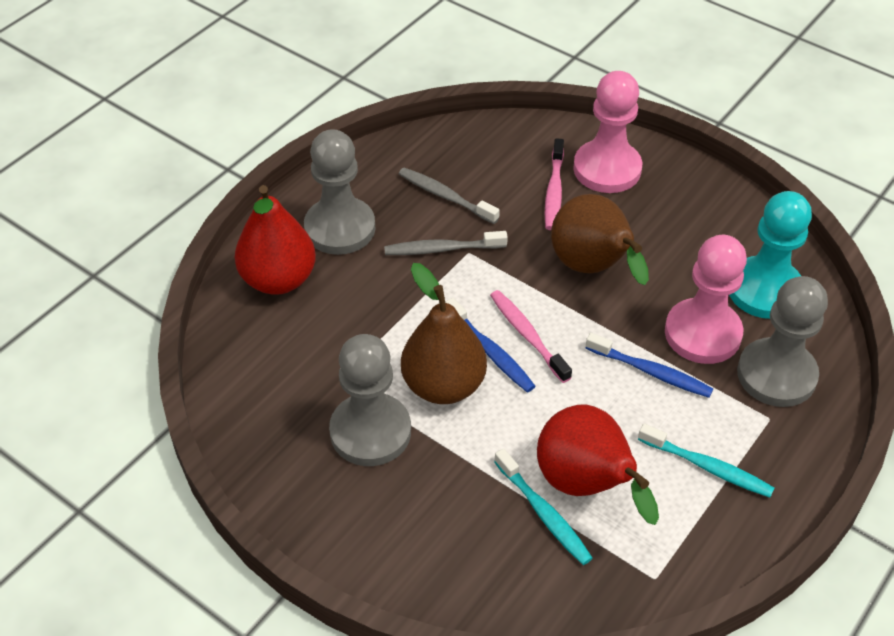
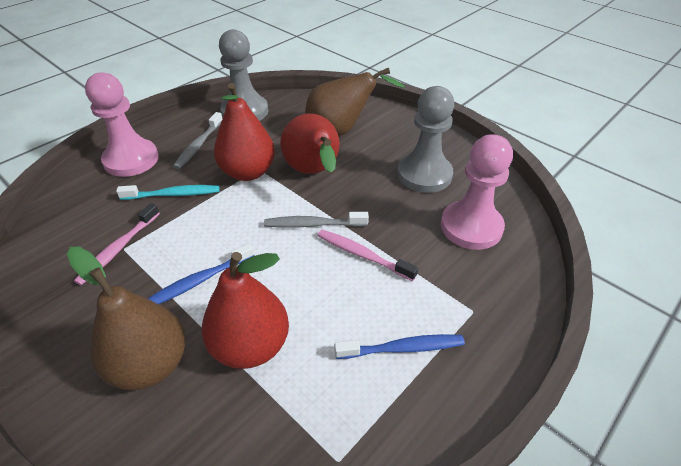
grey pawn: [304,129,375,255] [329,334,411,466] [737,276,828,407] = 3 -> [219,29,268,121] [397,86,454,193] = 2
red pear: [235,185,316,295] [537,405,659,525] = 2 -> [202,252,289,369] [214,83,275,181] [280,113,340,174] = 3
turquoise pawn: [729,191,812,319] = 1 -> none = 0
turquoise toothbrush: [494,448,593,565] [638,423,774,498] = 2 -> [116,185,220,200] = 1

